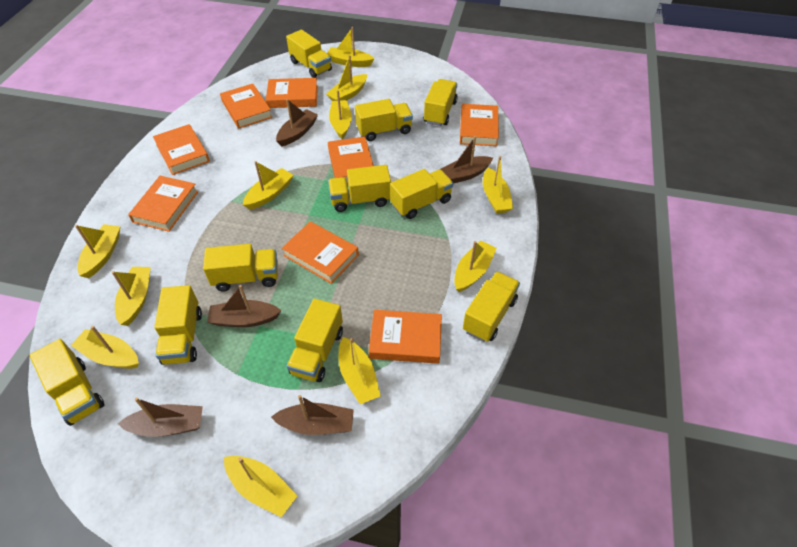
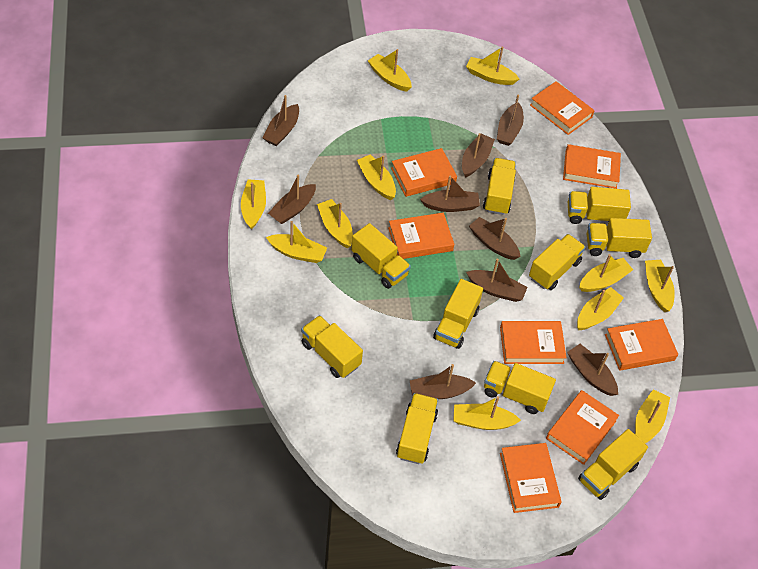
brown boat: [118,398,203,437] [207,285,282,327] [271,395,354,435] [276,99,318,146] [440,136,493,183] = 5 -> [262,95,299,146] [268,175,316,224] [410,364,476,399] [420,175,480,212] [462,133,495,178] [466,259,527,302] [469,217,521,260] [497,95,524,146] [567,344,618,396] = 9

